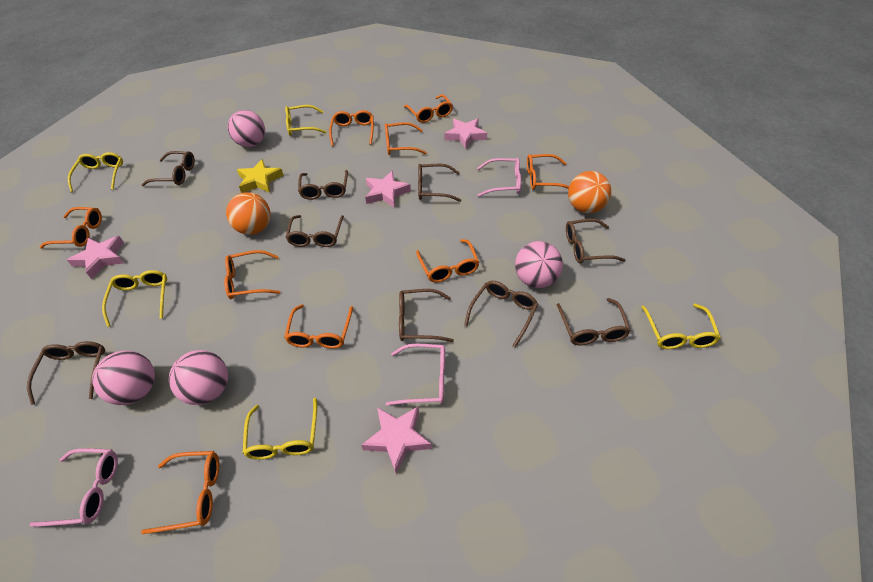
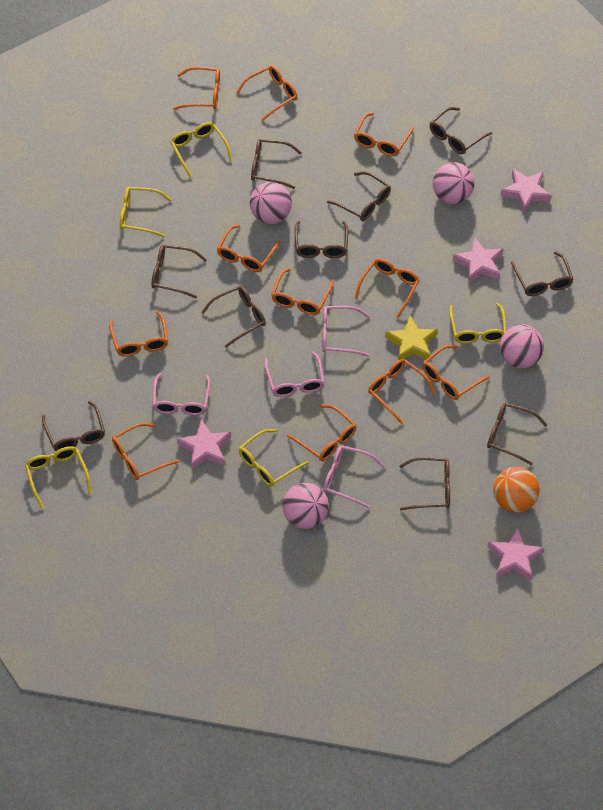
brown glasses: [27,341,105,405] [142,151,195,186] [285,215,344,247] [298,170,348,200] [399,289,454,342] [418,164,461,202] [464,281,538,347] [557,298,631,345] [566,219,625,264] = 9 -> [42,401,105,451] [151,245,207,298] [201,286,266,347] [251,139,302,189] [294,221,348,258] [327,171,391,221] [399,457,450,510] [430,107,492,154] [487,403,547,465] [511,251,573,296] = 10
orange ball: [226,192,271,235] [568,171,611,213] = 2 -> [493,467,540,513] = 1
orange glasses: [40,207,102,249] [141,451,219,534] [224,250,280,299] [284,304,353,349] [329,110,374,146] [385,122,427,155] [404,94,453,123] [416,239,479,282] [527,154,569,190] = 9 -> [109,311,168,357] [112,423,179,480] [173,67,220,110] [217,224,281,272] [236,66,297,121] [271,268,334,315] [287,404,356,461] [354,112,414,156] [354,258,420,318] [368,359,436,424] [422,345,490,400] = 11
pink glasses: [29,448,118,527] [386,344,445,406] [477,158,521,197] = 3 -> [152,373,210,416] [265,351,325,397] [322,306,370,357] [324,445,385,508] = 4

